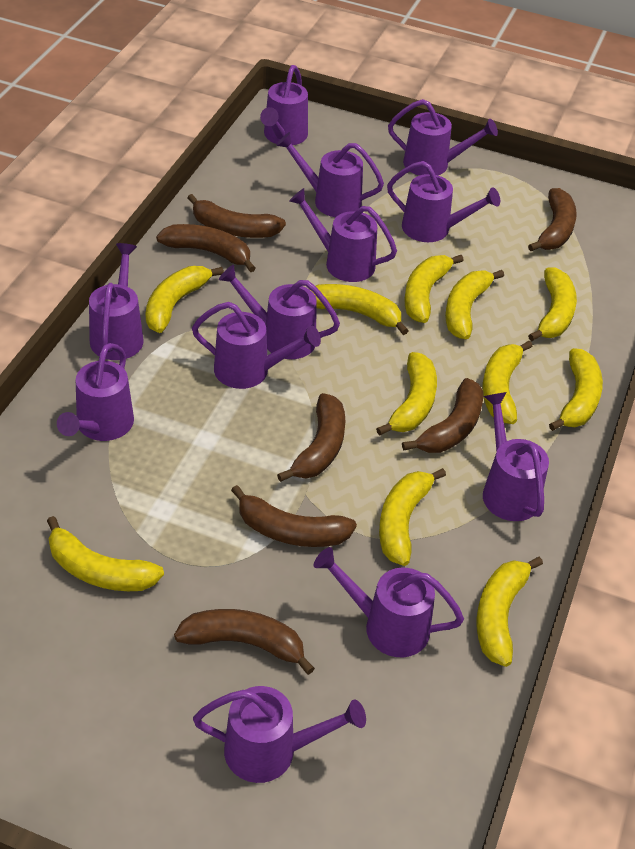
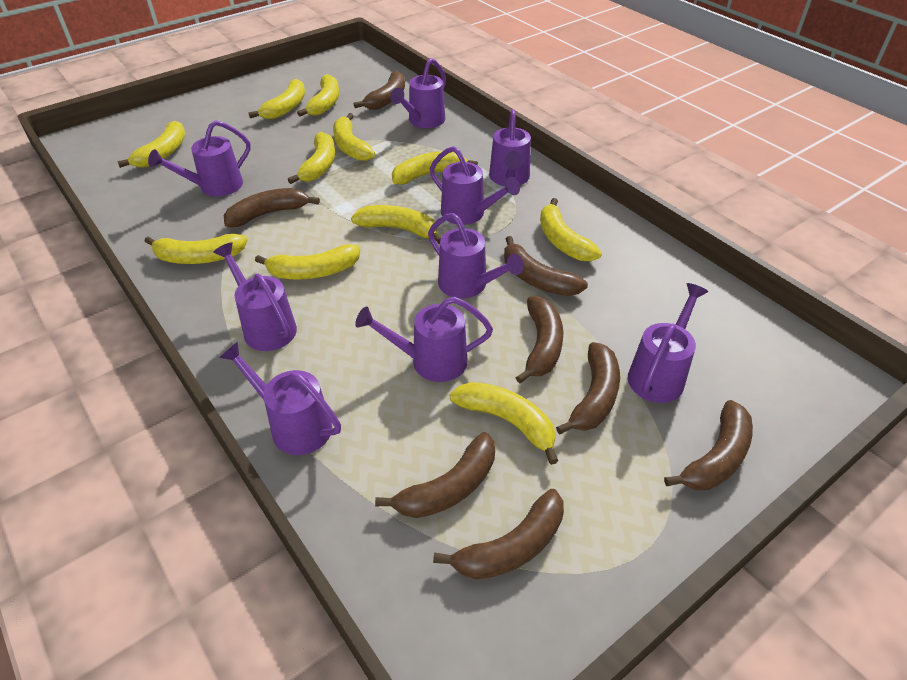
brown banana: [156,224,256,272] [174,609,315,675] [188,194,286,238] [231,485,357,547] [277,393,346,482] [402,378,483,453] [528,188,577,251] = 7 -> [224,188,320,227] [354,71,405,110] [375,432,495,518] [433,489,564,579] [504,236,588,296] [515,296,564,384] [556,342,620,435] [664,400,753,490] = 8
purple watering can: [57,343,134,441] [89,243,144,360] [192,302,321,389] [193,686,366,783] [219,265,340,359] [260,65,308,145] [276,132,384,217] [289,188,397,282] [314,547,464,657] [387,161,500,242] [388,99,498,176] [483,392,549,521] = 12 -> [148,120,251,196] [213,242,297,351] [219,342,341,455] [355,297,493,382] [390,58,446,128] [428,213,524,298] [430,146,520,225] [489,110,531,186] [628,283,708,403] = 9

